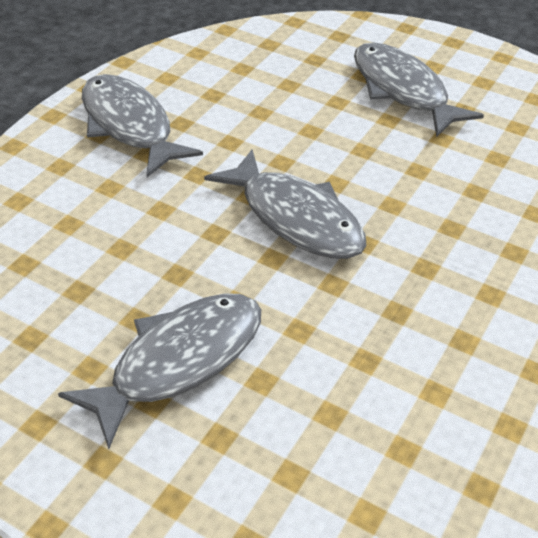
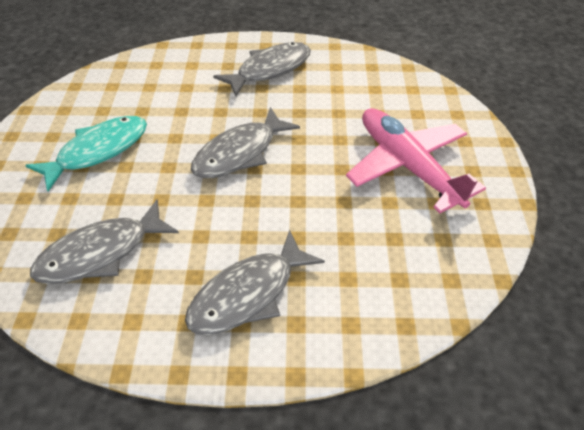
pink plane: none = 0 -> [346,108,486,213] = 1
turquoise fish: none = 0 -> [25,116,147,191] = 1

